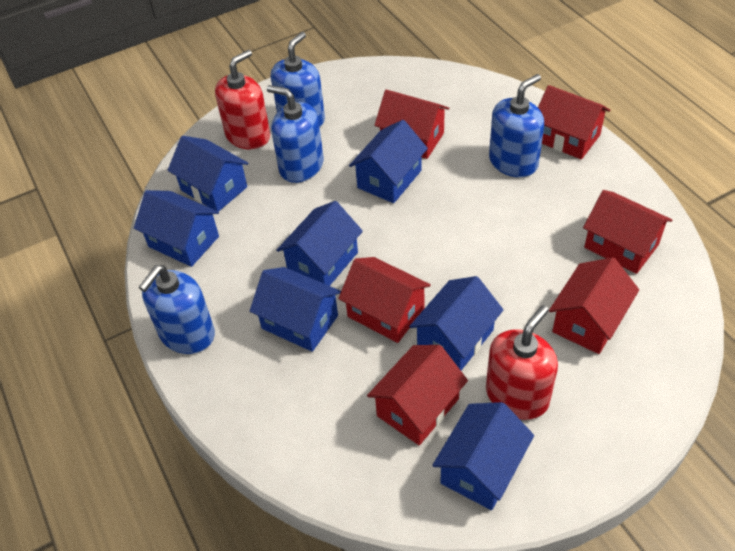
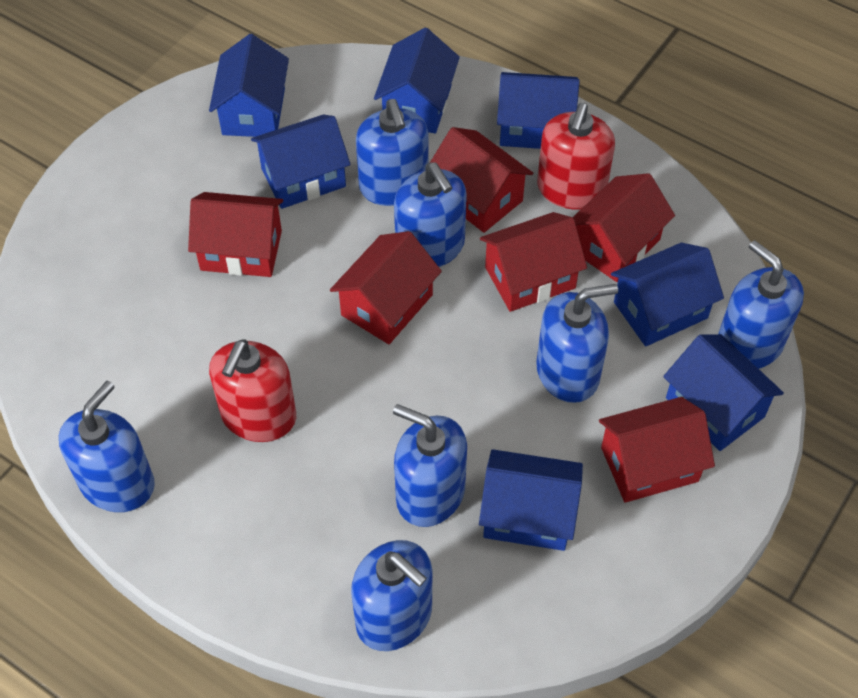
blue soap dispenser: [138,265,215,354] [267,85,324,183] [271,32,325,126] [489,74,544,177] = 4 -> [59,381,155,512] [351,540,432,651] [356,99,428,206] [393,404,467,527] [394,162,467,267] [536,284,618,403] [718,240,804,369] = 7

